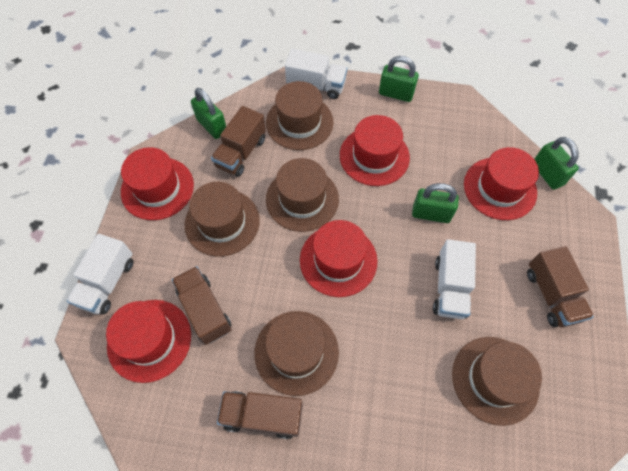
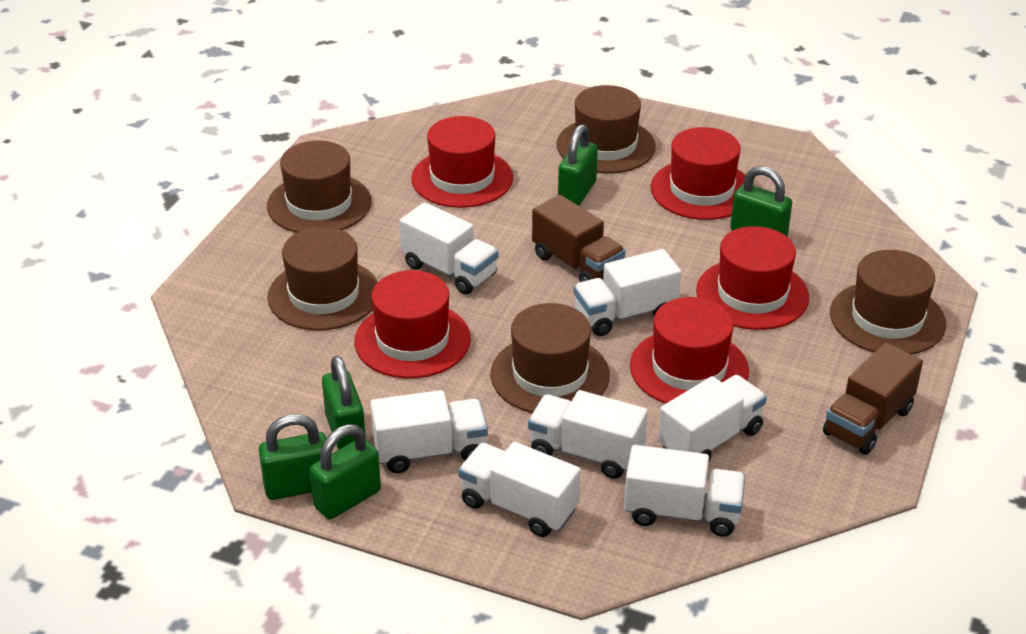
brown truck: [172,266,231,345] [211,106,266,177] [217,391,302,439] [527,246,594,328] = 4 -> [532,195,626,282] [823,343,923,455] = 2
green padlock: [191,88,226,139] [379,56,419,102] [412,183,459,223] [534,137,579,190] = 4 -> [259,414,326,500] [309,424,381,519] [322,356,366,450] [558,124,598,206] [730,166,792,236] = 5
white truck: [67,234,133,314] [285,49,347,99] [433,239,476,319] = 3 -> [370,390,488,473] [400,202,498,294] [458,442,581,537] [528,390,648,479] [573,249,681,336] [624,445,745,537] [658,375,767,463] = 7

